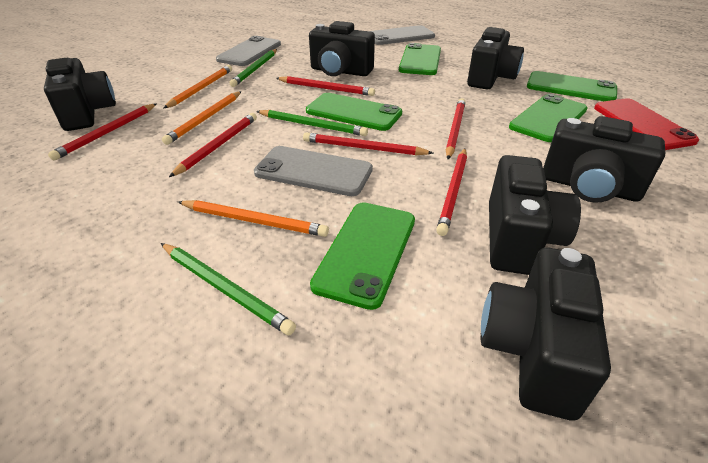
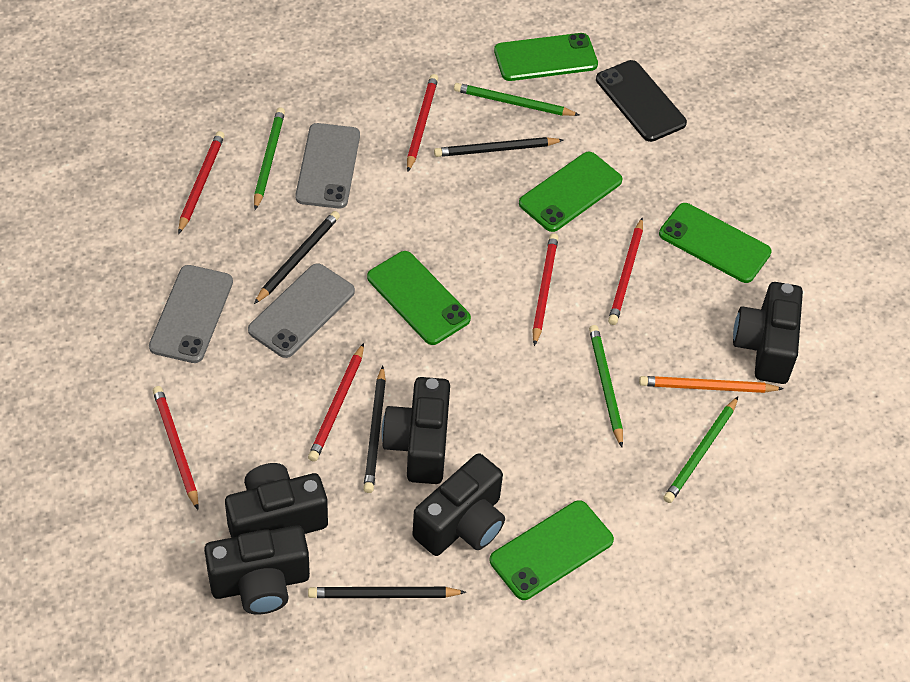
black camera: [44,58,116,131] [309,21,375,76] [467,27,524,89] [481,247,611,421] [489,155,581,275] [543,116,665,203] = 6 -> [204,525,310,615] [225,463,328,538] [382,377,450,484] [413,453,505,556] [733,282,803,384] = 5
black pencil: none = 0 -> [254,211,340,304] [308,587,466,598] [363,366,386,493] [434,137,564,157] = 4
black phone: none = 0 -> [596,60,687,142] = 1
green pencil: [161,243,296,335] [229,49,277,87] [256,110,368,136] = 3 -> [254,107,285,210] [454,83,579,116] [589,325,623,447] [663,397,738,503] = 4
orange pencil: [162,91,242,145] [164,65,232,108] [178,200,329,237] = 3 -> [639,376,784,393] = 1
red phone: [594,98,699,150] = 1 -> none = 0

